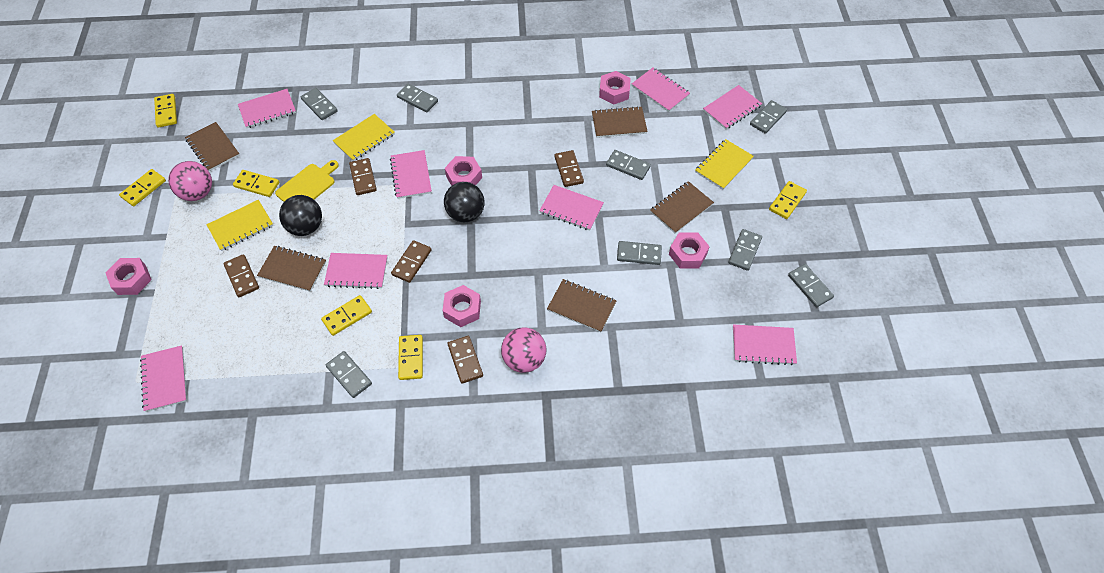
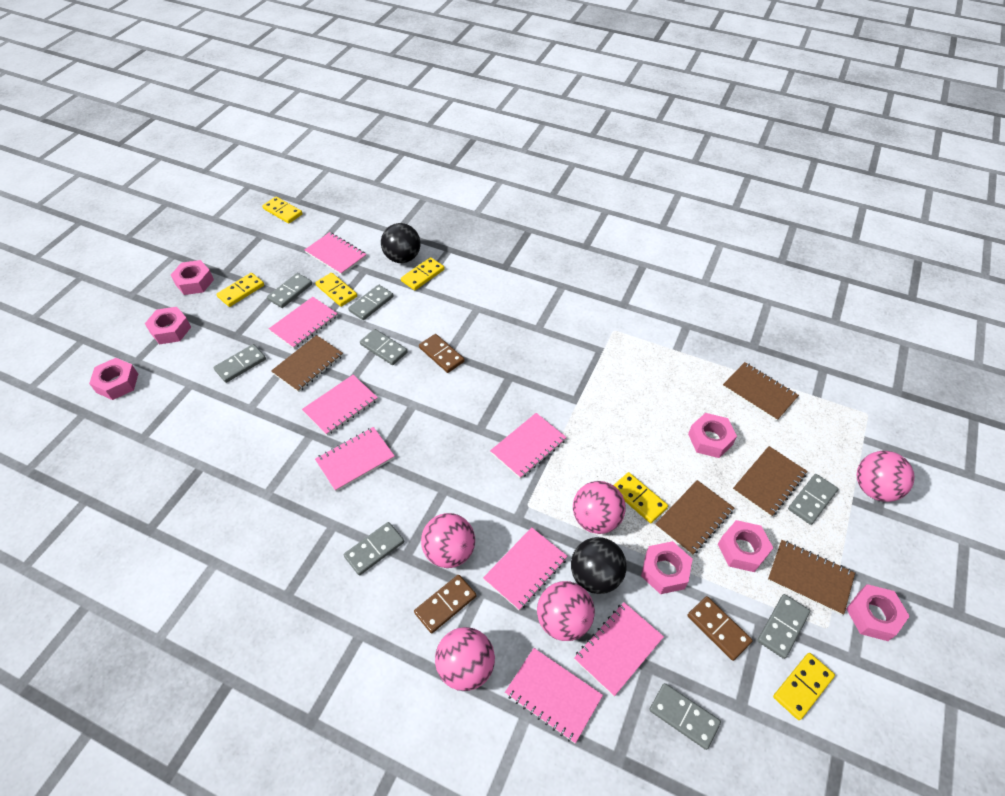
brown domino: [223,254,259,297] [349,158,377,195] [391,240,431,283] [447,336,483,384] [554,150,584,187] = 5 -> [414,575,476,633] [419,334,465,373] [688,596,753,661] = 3
pink ball: [168,161,212,201] [501,327,546,373] = 2 -> [421,513,475,568] [435,627,495,691] [537,581,595,641] [573,481,626,534] [857,451,914,502] = 5
pink nut: [106,258,152,295] [443,285,481,327] [445,156,482,186] [599,71,631,105] [669,232,710,269] = 5 -> [89,358,138,400] [145,307,191,344] [171,260,214,295] [641,541,693,594] [688,413,737,458] [718,520,773,572] [846,584,910,641] = 7
yellow cutting board: [275,160,339,202] = 1 -> none = 0
yellow notebook: [206,200,273,251] [333,114,395,161] [695,139,754,189] = 3 -> none = 0

